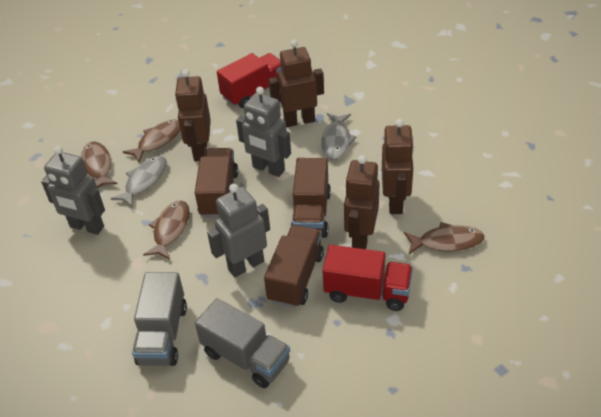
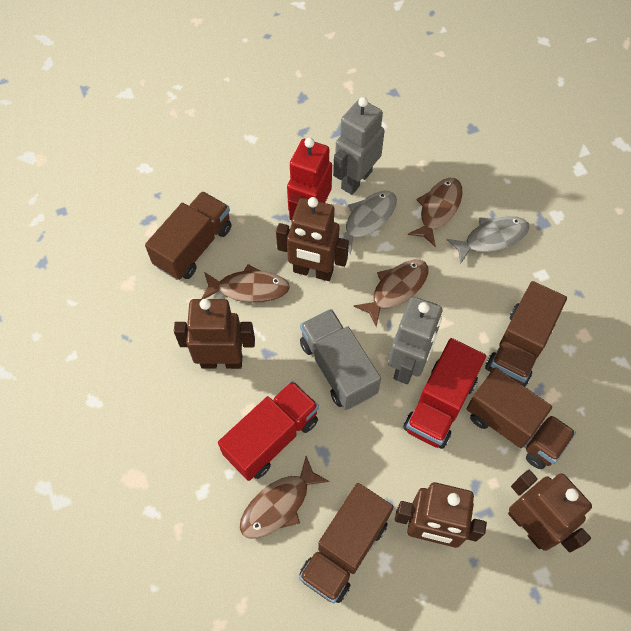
brown truck: [195,148,238,218] [264,225,324,308] [290,158,331,238] = 3 -> [145,191,232,280] [299,483,394,603] [467,367,576,469] [485,281,567,387] = 4
grey robot: [41,146,105,235] [207,184,270,277] [236,87,291,177] = 3 -> [333,97,385,195] [388,297,442,384] = 2
grey truck: [132,272,187,366] [195,298,290,388] = 2 -> [300,309,381,410] = 1
red robot: none = 0 -> [287,138,332,220] = 1

